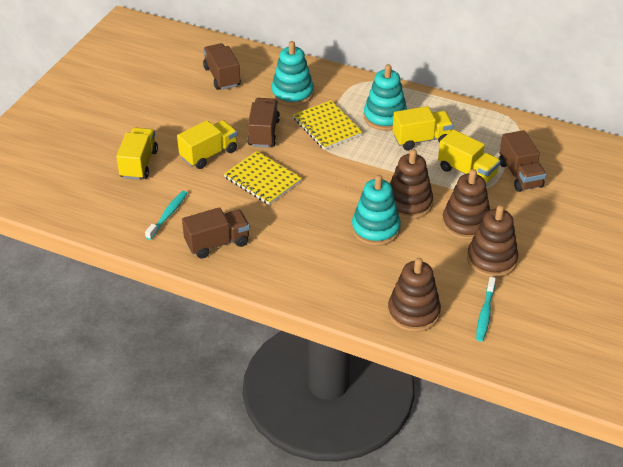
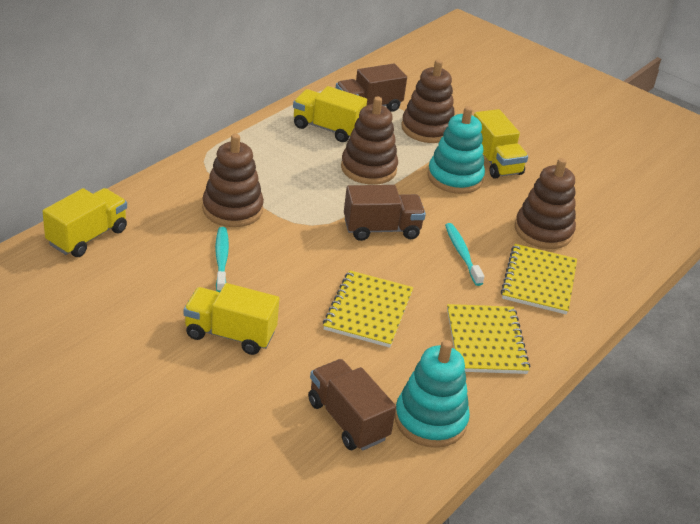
brown truck: [182,207,250,259] [203,43,241,90] [247,98,280,148] [499,130,546,192] = 4 -> [308,359,396,451] [336,64,407,112] [344,185,426,241] = 3
turquoise stacking toy: [271,41,314,106] [352,175,401,246] [364,64,407,131] = 3 -> [395,340,470,448] [427,106,485,194] = 2
yellow notebook: [224,151,302,205] [293,100,363,150] = 2 -> [323,270,413,348] [447,304,530,374] [501,244,577,315] = 3

